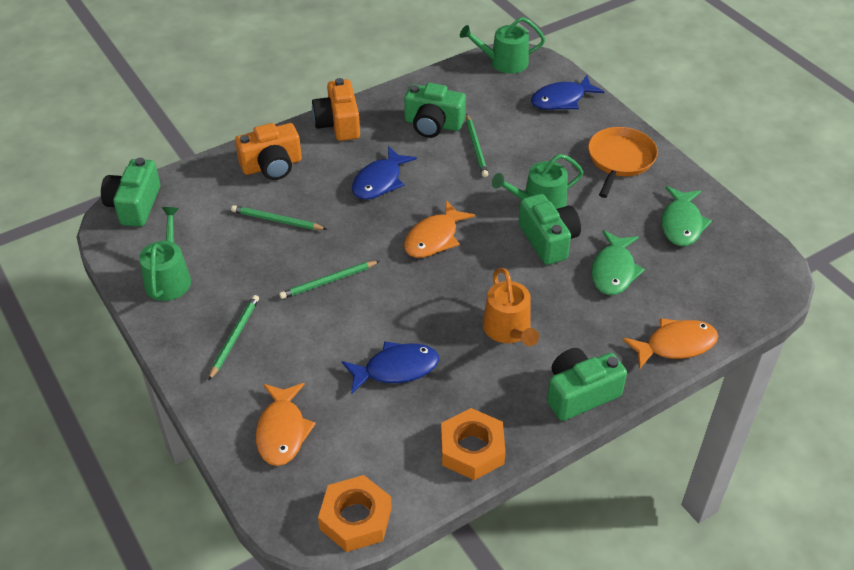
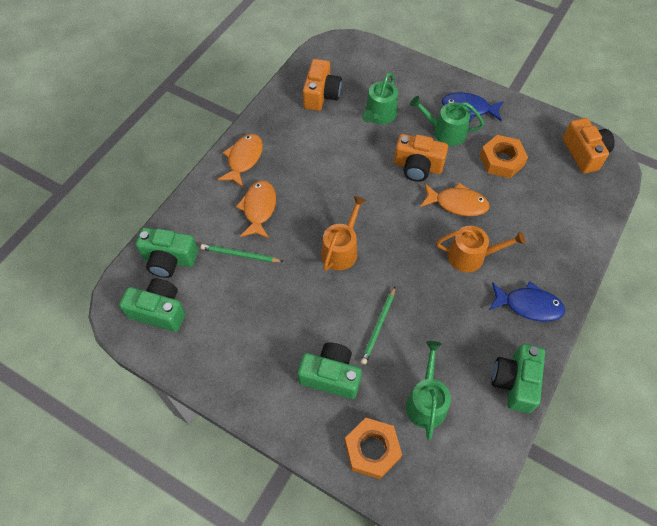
blue fish: [342,341,439,394] [352,146,417,200] [531,75,605,110] = 3 -> [442,92,504,122] [489,281,565,322] = 2
green fish: [591,230,645,295] [661,186,712,246] = 2 -> none = 0
green pencil: [208,295,259,381] [231,205,327,230] [279,261,379,299] [466,114,488,177] = 4 -> [201,244,284,262] [361,287,395,365] = 2
orange camera: [235,123,302,180] [312,78,360,141] = 2 -> [303,59,342,111] [394,134,448,182] [562,118,615,173] = 3
orange pan: [588,127,658,198] = 1 -> none = 0
orange watering can: [483,268,539,346] = 1 -> [321,196,366,271] [436,226,525,272] = 2

